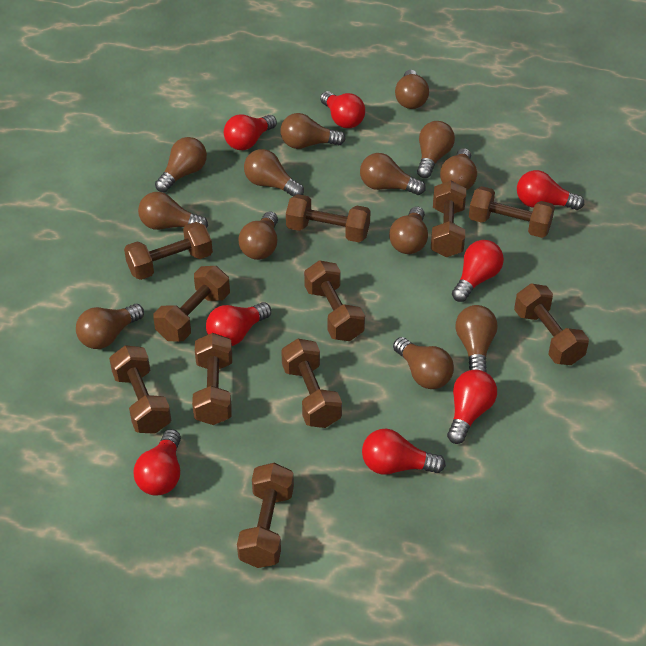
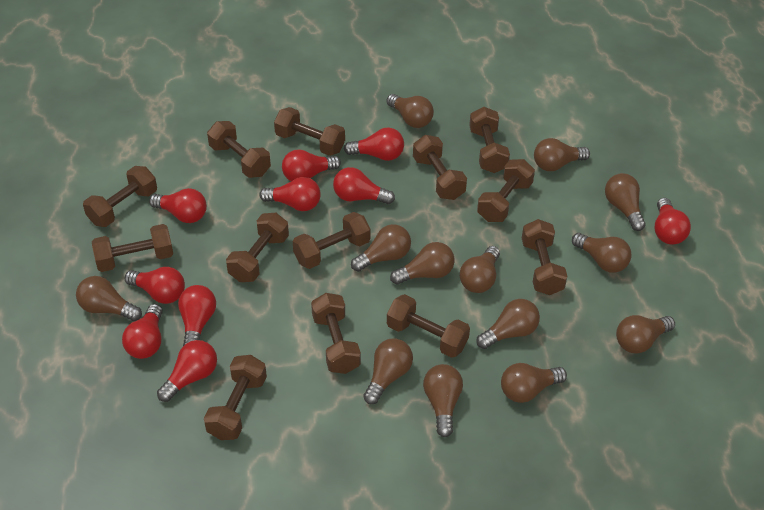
brown dumbbell: [109,345,171,434] [124,222,213,280] [153,266,230,341] [192,333,232,425] [237,463,294,568] [281,338,342,428] [286,194,371,242] [304,260,365,341] [431,180,466,257] [469,186,555,238] [514,284,589,365] = 11 -> [83,166,157,227] [92,224,173,272] [204,355,267,440] [207,121,271,178] [226,213,289,282] [274,107,345,156] [293,212,370,269] [311,293,361,374] [387,294,470,358] [413,135,467,200] [469,107,510,173] [477,159,535,222] [522,219,567,295] = 13
red light bulb: [134,429,181,496] [206,302,271,346] [224,114,277,150] [320,91,365,128] [362,429,446,475] [447,370,497,444] [452,240,504,302] [517,170,584,210] = 8 -> [122,304,163,359] [125,267,185,304] [149,188,207,223] [157,340,217,402] [178,285,216,346] [259,177,321,211] [282,149,341,181] [333,167,395,204] [344,128,404,161] [655,198,691,244] = 10

